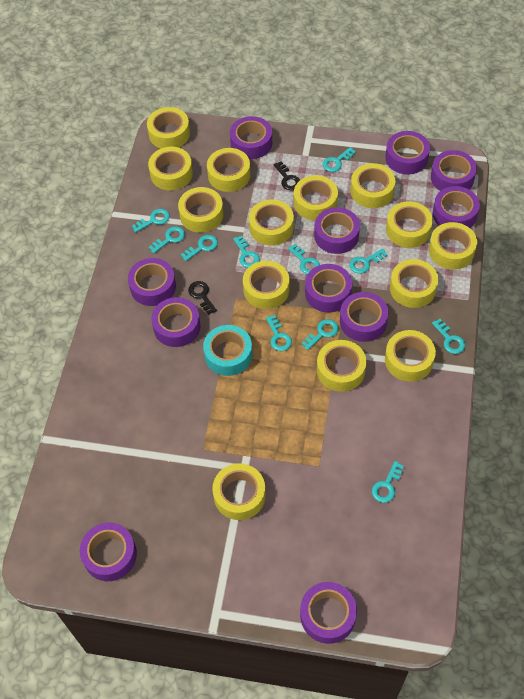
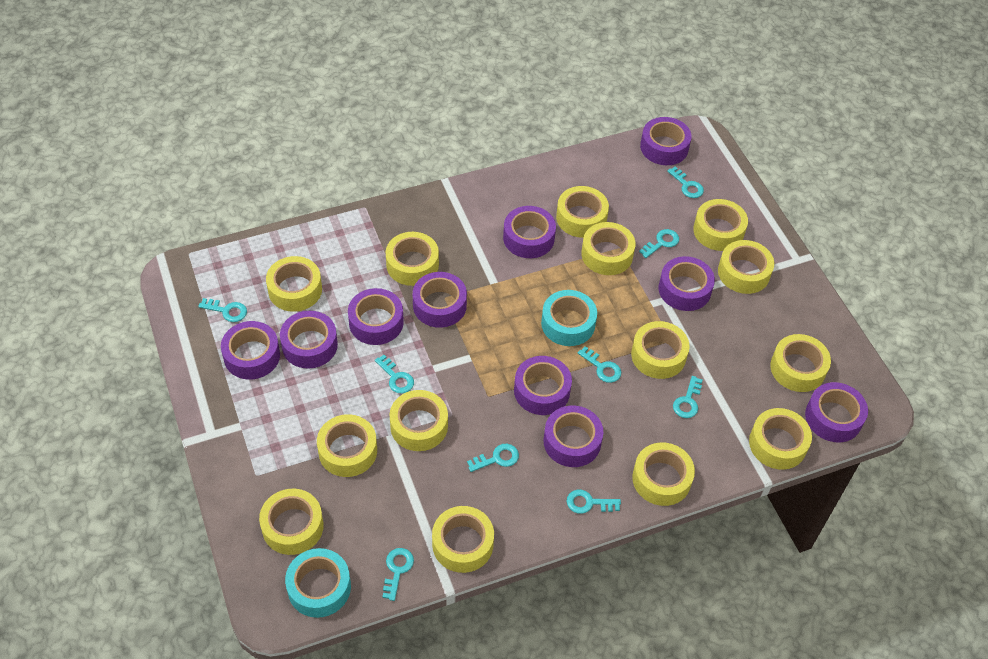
black key: [188,281,217,315] [274,161,300,190] = 2 -> none = 0
purple tape: [80,523,137,581] [128,258,176,306] [151,297,200,347] [230,116,272,159] [300,582,357,644] [305,264,352,313] [314,207,360,254] [340,292,388,342] [385,131,430,175] [431,150,477,191] [433,186,480,228] = 11 -> [221,321,280,379] [280,311,338,369] [348,288,404,345] [413,272,467,328] [503,206,556,258] [514,356,572,415] [543,406,603,467] [640,117,692,165] [659,256,715,311] [805,382,868,442] = 10
turquoise key: [132,209,170,232] [149,226,185,254] [181,235,218,261] [233,236,260,268] [266,315,292,351] [288,244,320,274] [301,319,338,350] [323,147,356,172] [349,248,387,274] [372,461,404,503] [432,319,465,354] = 11 -> [198,298,247,322] [375,355,414,394] [382,548,414,601] [467,444,519,472] [567,490,621,514] [578,346,621,383] [639,229,679,258] [667,166,704,198] [673,376,702,418] = 9
turquoise tape: [203,325,252,376] = 1 -> [285,548,351,618] [541,290,597,346] = 2

